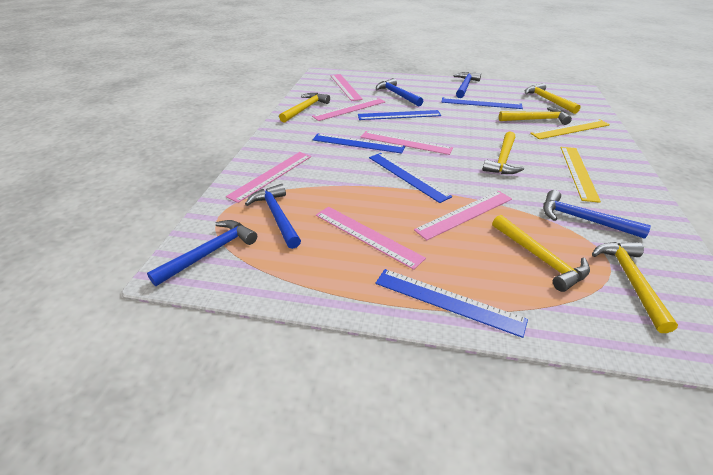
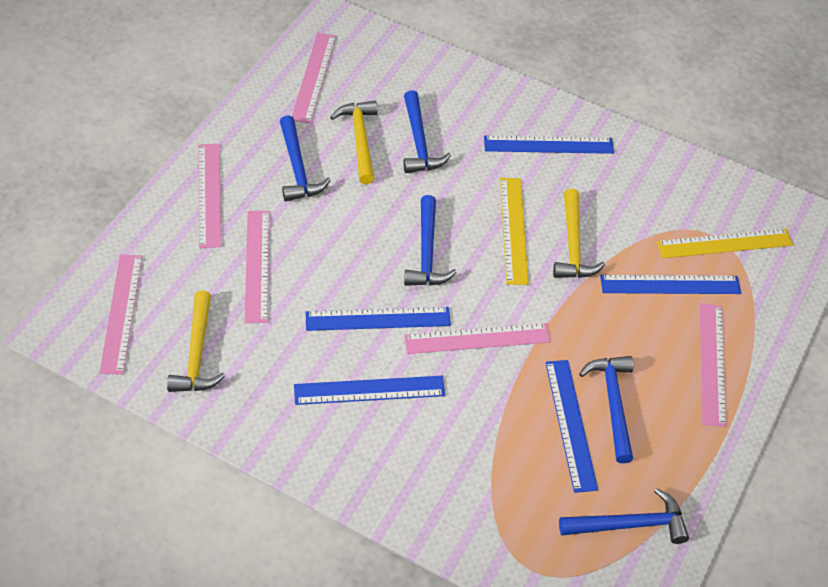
yellow hammer: [279,93,330,123] [483,131,524,174] [492,215,590,292] [499,107,572,125] [525,83,581,114] [592,242,678,333] = 6 -> [167,290,225,392] [330,101,377,184] [553,189,605,278] = 3

